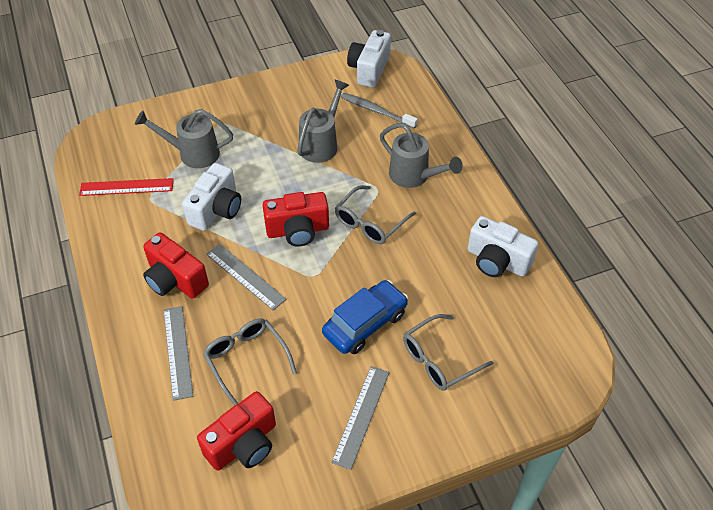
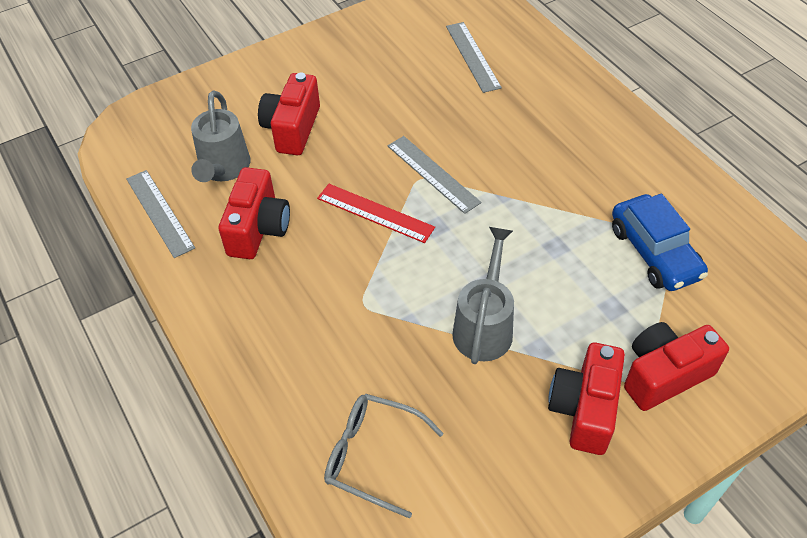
grey glasses: [203,319,297,406] [335,185,416,244] [403,314,493,391] = 3 -> [324,394,444,518] = 1
grey toothbrush: [341,93,418,128] = 1 -> none = 0
grey watering can: [135,109,233,168] [297,79,349,163] [380,123,463,188] = 3 -> [191,91,250,182] [452,227,514,364] = 2
red camera: [143,232,209,299] [197,391,276,471] [262,192,329,247] = 3 -> [219,167,290,259] [258,73,320,155] [548,343,625,455] [624,322,729,411] = 4
white camera: [182,163,241,231] [347,30,391,88] [467,216,539,277] = 3 -> none = 0

